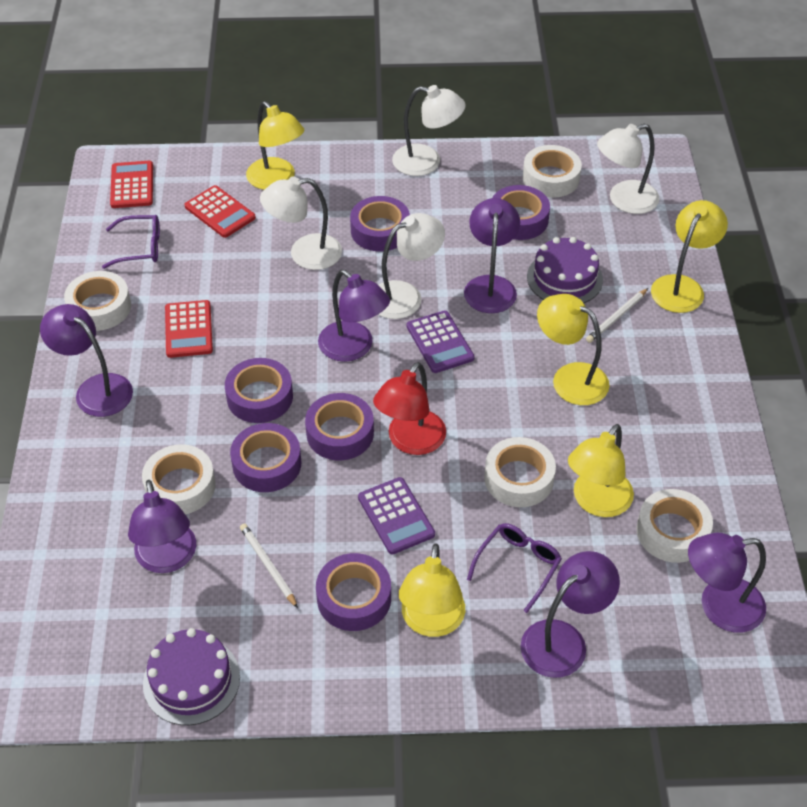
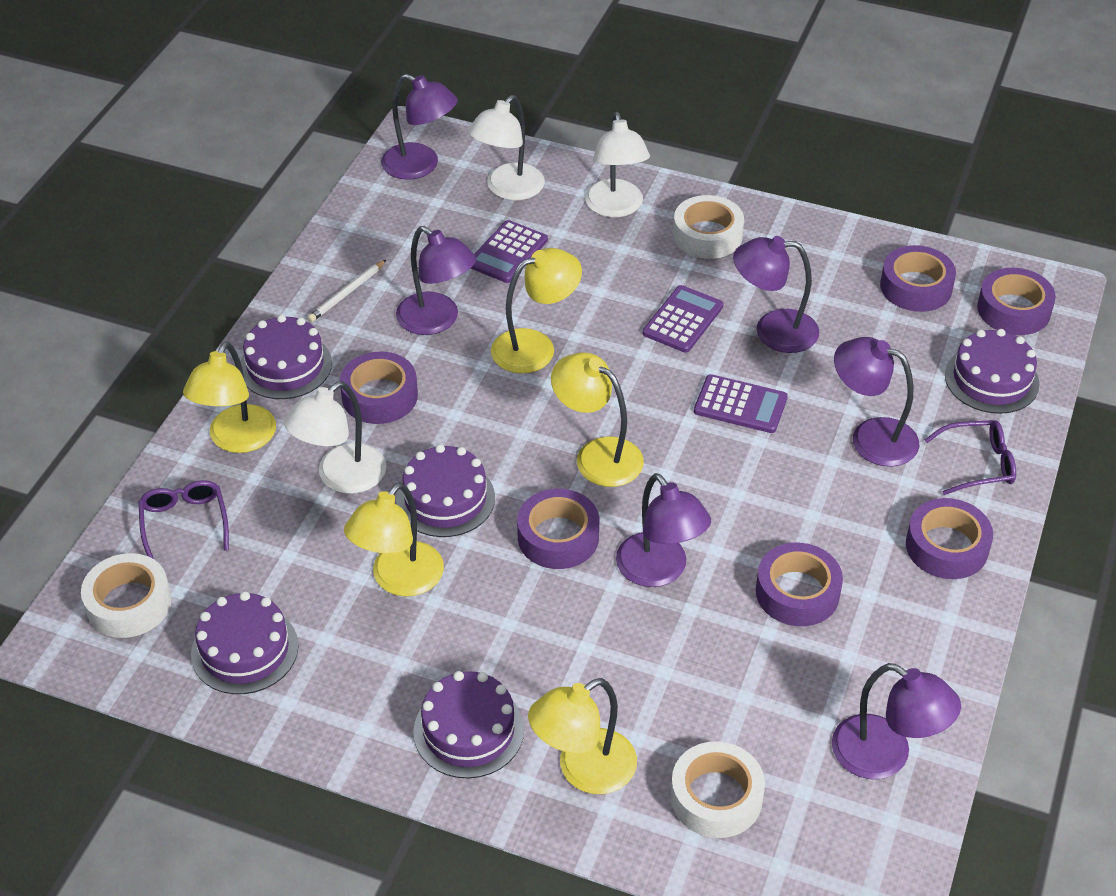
purple cake: [143,628,240,725] [527,237,603,303] = 2 -> [191,591,299,694] [240,315,332,399] [396,444,495,537] [413,671,524,779] [945,329,1040,414] = 5
purple calculator: [358,477,435,554] [407,310,475,373] = 2 -> [470,220,548,283] [643,285,724,353] [694,374,788,433] = 3
red calculator: [110,161,153,208] [165,300,213,358] [185,185,256,238] = 3 -> none = 0
red lamp: [373,362,446,455] = 1 -> none = 0
white lamp: [260,177,342,270] [378,213,445,319] [392,85,466,176] [597,124,660,214] = 4 -> [284,381,386,494] [468,95,545,200] [585,112,650,217] = 3
white pencil: [240,524,298,608] [586,288,648,343] = 2 -> [307,260,386,322] = 1
white tape: [64,271,131,331] [142,445,216,514] [484,437,556,507] [523,145,582,197] [636,489,713,563] = 5 -> [81,553,172,638] [670,741,765,838] [673,195,744,259] = 3

